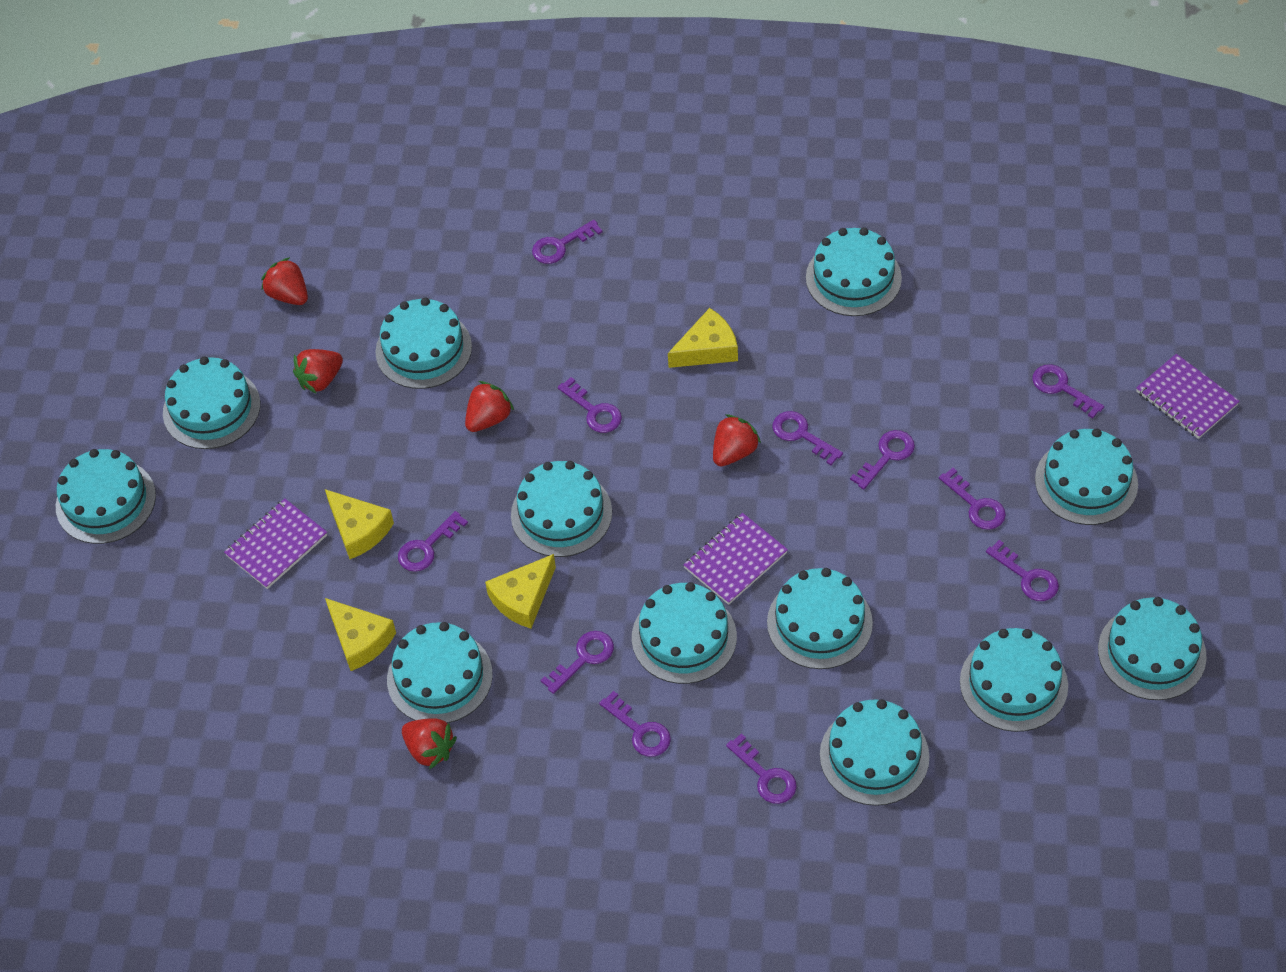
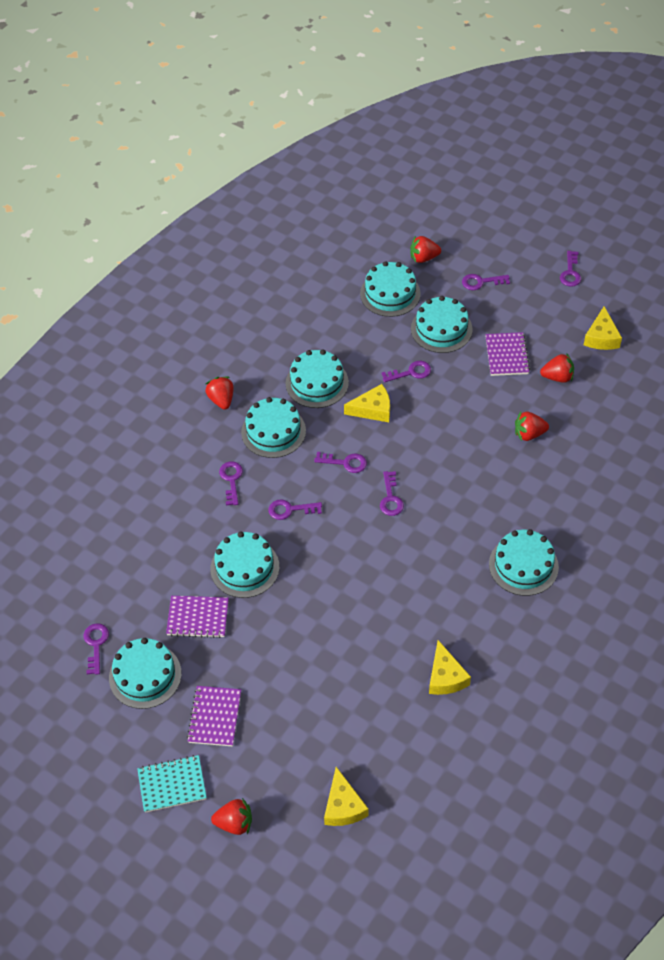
purple key: [398,511,468,572] [532,220,603,264] [541,631,614,694] [558,377,622,433] [599,691,671,757] [726,733,797,804] [772,411,843,465] [850,430,915,489] [939,468,1006,530] [986,540,1059,601] [1032,364,1104,419] = 11 -> [84,623,109,675] [219,461,243,506] [268,500,322,520] [314,452,367,473] [380,471,404,516] [381,361,431,382] [462,274,510,290] [560,251,581,287] = 8
turquoise cake: [56,449,156,544] [163,357,260,449] [375,298,472,389] [387,622,493,723] [511,461,612,557] [632,582,737,684] [767,568,873,669] [806,227,902,316] [820,699,929,806] [960,628,1068,732] [1035,428,1138,525] [1098,597,1207,700] = 12 -> [109,638,182,709] [210,531,279,598] [241,397,306,458] [286,350,349,408] [360,261,421,317] [411,296,473,353] [489,529,559,596] = 7
turquoise notebook: none = 0 -> [137,755,207,813] = 1

